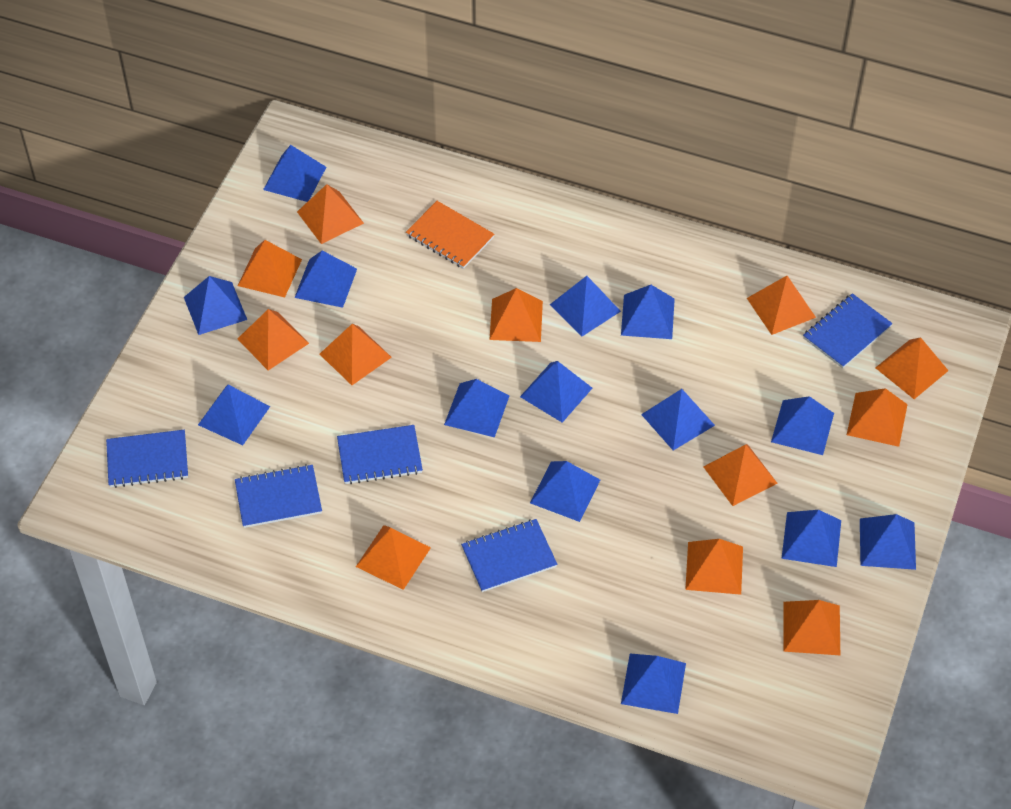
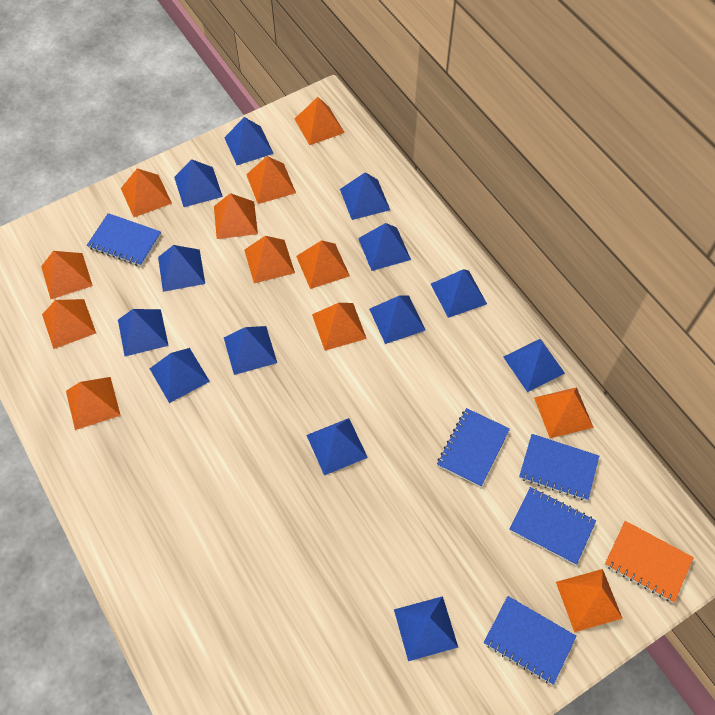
blue pyramid: [184,276,247,335] [198,385,270,445] [263,145,326,202] [294,251,357,308] [444,379,510,437] [520,361,592,423] [530,461,600,522] [550,276,621,337] [621,285,675,339] [621,654,686,714] [641,389,715,451] [771,396,834,455] [781,510,841,567] [860,514,916,570] = 14 -> [118,309,169,356] [150,348,210,403] [158,245,205,292] [174,159,223,207] [224,117,274,165] [224,326,277,375] [307,418,368,476] [340,172,390,220] [358,223,411,271] [369,296,426,344] [394,596,458,661] [431,269,487,318] [503,339,565,392] = 13

